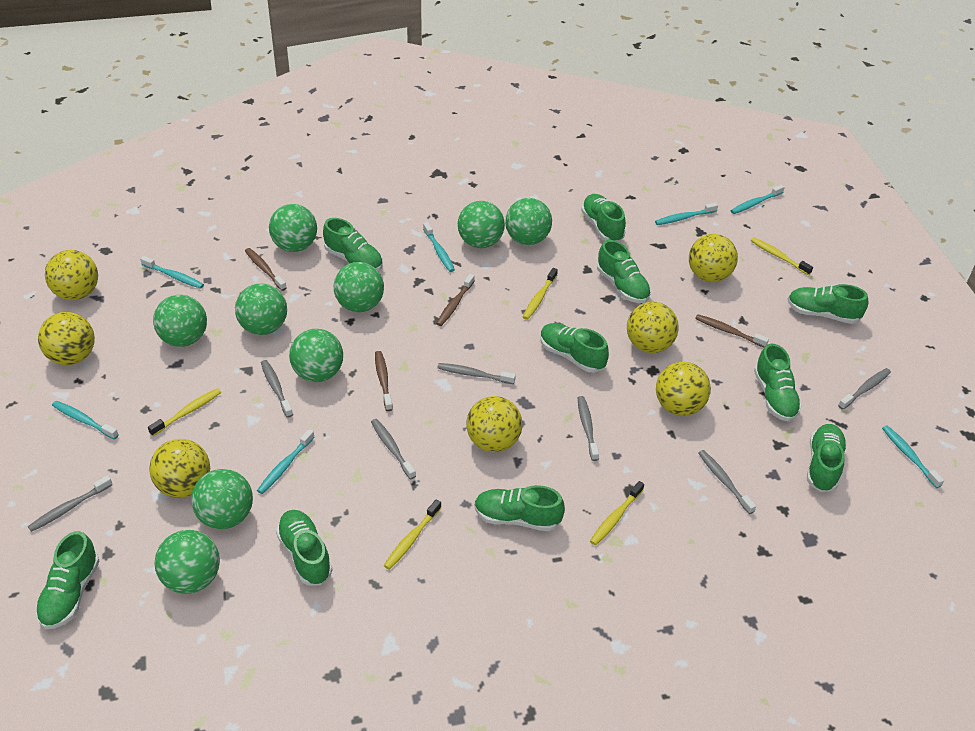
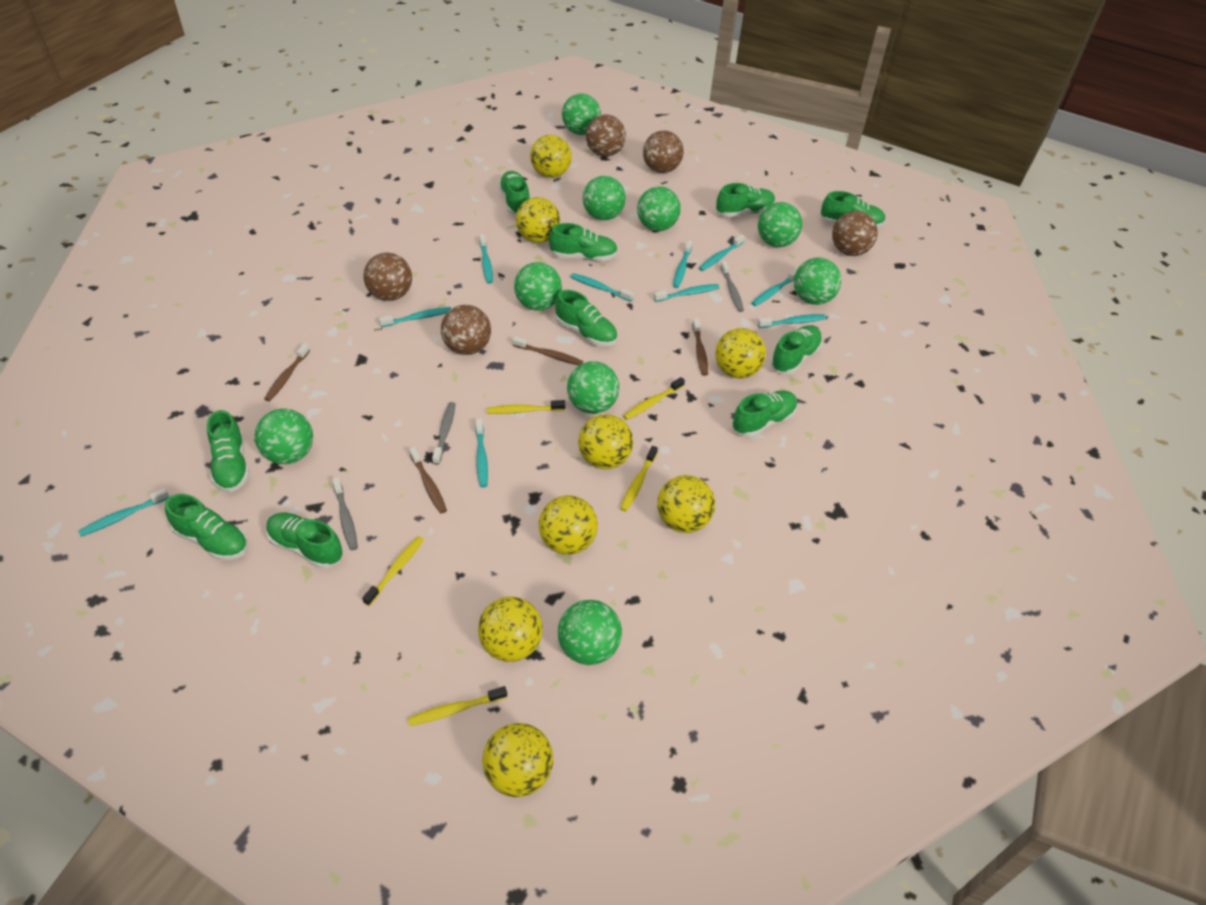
brown ball: none = 0 -> [363,253,412,301] [441,305,491,355] [586,114,626,157] [643,130,684,173] [832,211,878,256] = 5
grey toothbrush: [28,475,112,532] [261,360,293,418] [371,419,416,479] [437,363,516,384] [577,396,599,461] [698,450,756,514] [838,368,891,410] = 7 -> [332,477,358,550] [432,402,455,465] [720,261,744,312] = 3
turquoise toothbrush: [52,401,119,440] [140,256,204,289] [257,429,314,494] [423,222,455,272] [655,202,718,225] [730,184,785,214] [882,425,944,488] = 7 -> [78,488,169,537] [379,307,451,327] [475,419,488,488] [479,234,493,284] [570,273,634,302] [654,284,719,302] [673,240,692,288] [699,234,745,271] [752,269,797,306] [758,314,826,328] = 10
yellow ball: [38,312,95,365] [45,250,98,300] [149,439,210,498] [466,396,522,452] [627,302,679,353] [656,362,711,416] [689,234,738,282] = 7 -> [478,597,543,662] [482,723,553,797] [516,197,560,243] [530,135,572,178] [539,495,598,555] [578,414,633,469] [657,475,715,533] [715,328,766,379] = 8

